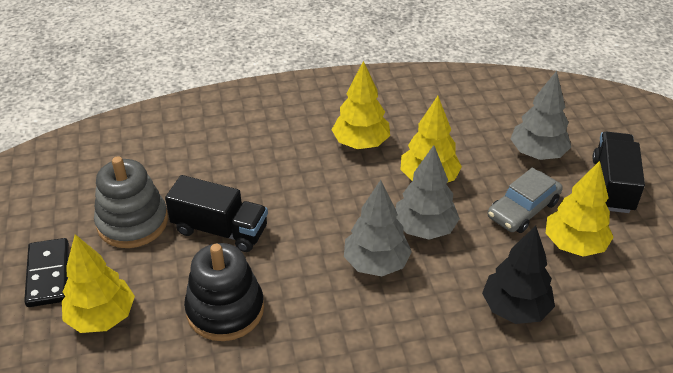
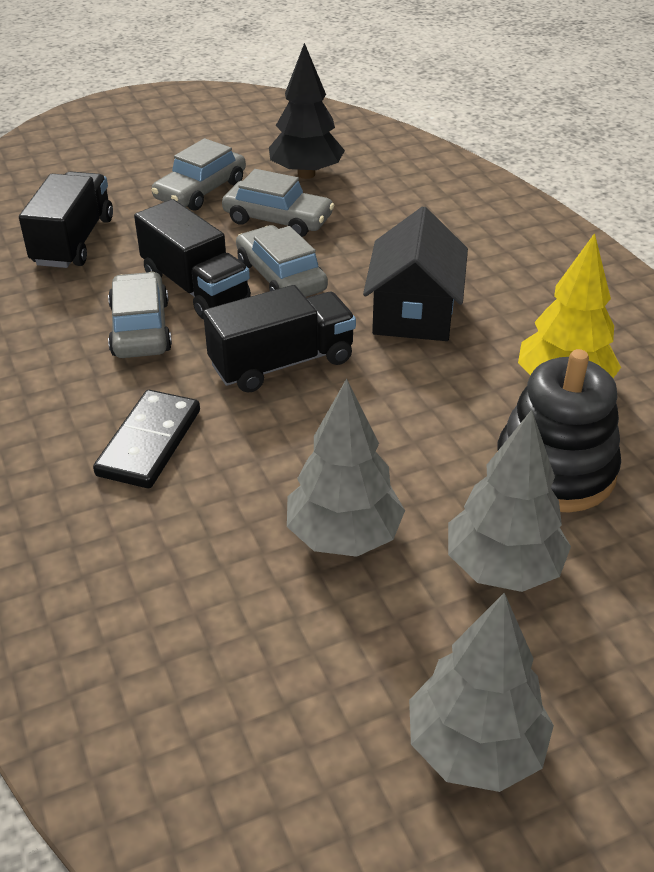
black house: none = 0 -> [363,206,468,341] = 1
black truck: [165,175,268,252] [592,132,645,213] = 2 -> [19,171,113,268] [134,199,251,319] [203,285,356,393] = 3
grey car: [488,168,563,233] = 1 -> [108,272,172,358] [151,138,246,211] [222,169,334,237] [236,225,328,297] = 4
grey stacking toy: [94,156,168,248] = 1 -> none = 0
yellow tree: [62,234,135,333] [332,61,390,149] [401,96,462,183] [546,161,613,257] = 4 -> [518,233,621,378] = 1

